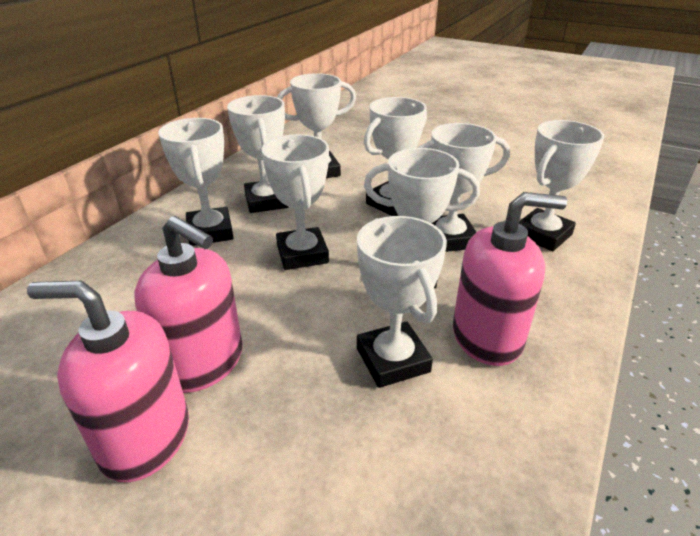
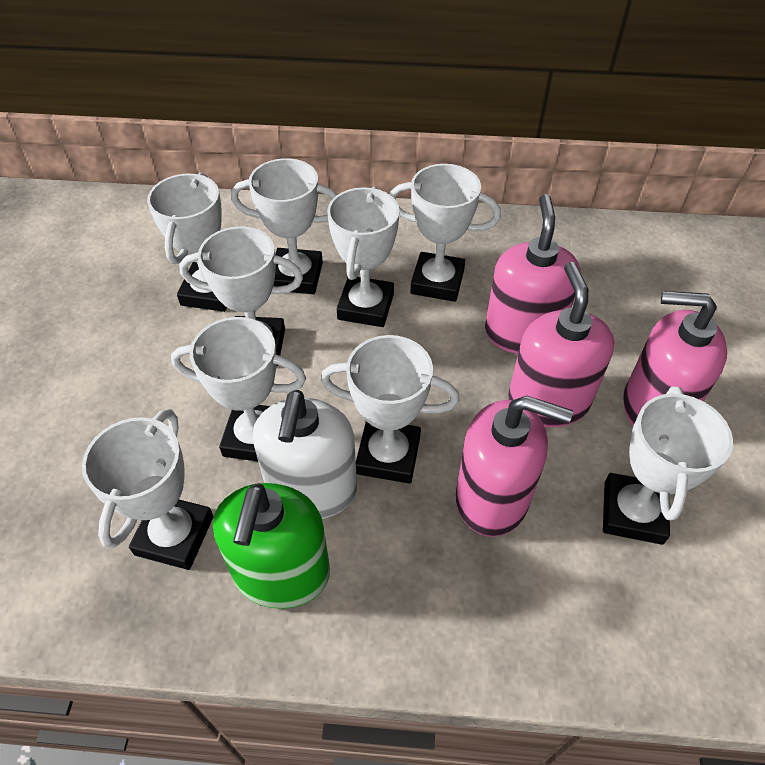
green soap dispenser: none = 0 -> [213,483,330,609] = 1
pink soap dispenser: [27,281,189,482] [134,216,243,393] [453,192,567,366] = 3 -> [456,396,573,537] [485,194,581,354] [508,262,615,427] [623,291,727,426] = 4
white soap dispenser: none = 0 -> [253,390,357,519] = 1

